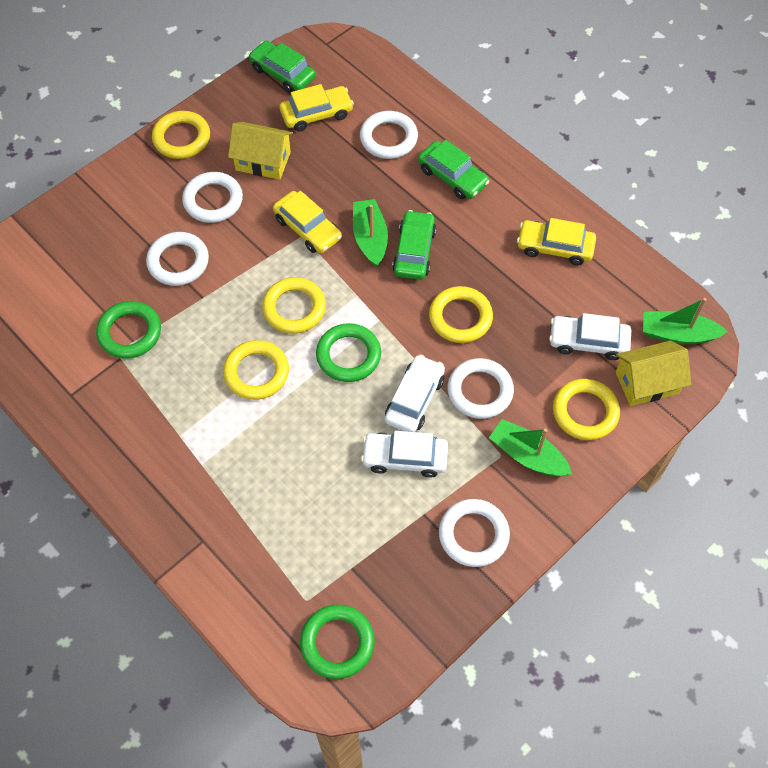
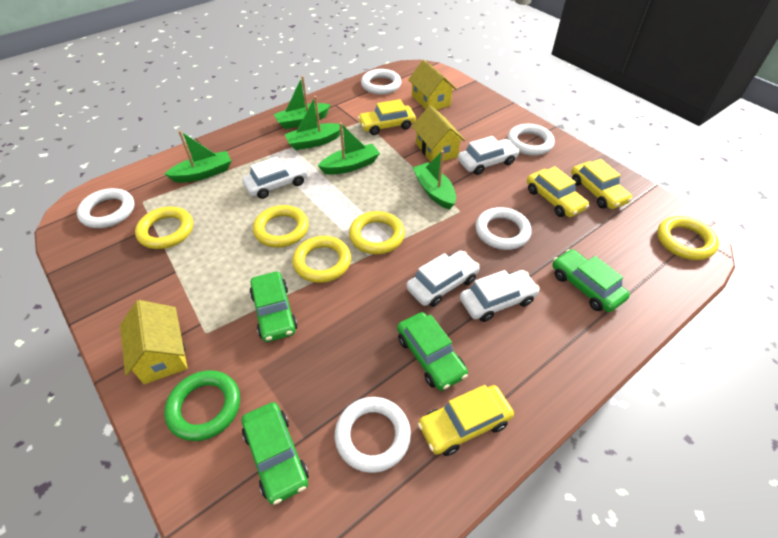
green boat: [353,199,388,267] [489,419,572,476] [643,298,728,344] = 3 -> [164,130,231,183] [274,76,331,129] [284,96,343,150] [318,122,380,175] [412,150,456,210] = 5
green car: [249,41,316,93] [392,210,436,280] [418,140,490,199] = 3 -> [242,402,309,505] [250,272,298,342] [397,312,468,391] [552,249,630,312] = 4
green ring: [96,301,161,359] [300,605,375,679] [316,323,381,382] = 3 -> [164,370,240,441] = 1
white car: [361,431,448,478] [385,354,445,432] [549,313,631,360] = 3 -> [242,157,308,199] [406,250,480,307] [458,136,520,175] [460,270,540,322] = 4
yellow car: [273,191,342,253] [279,84,354,131] [517,218,596,265] = 3 -> [358,99,416,135] [418,385,514,456] [527,166,589,217] [571,159,632,209] = 4
yellow house: [228,122,293,180] [616,341,691,406] = 2 -> [120,300,188,384] [408,60,457,110] [412,105,465,162] = 3

